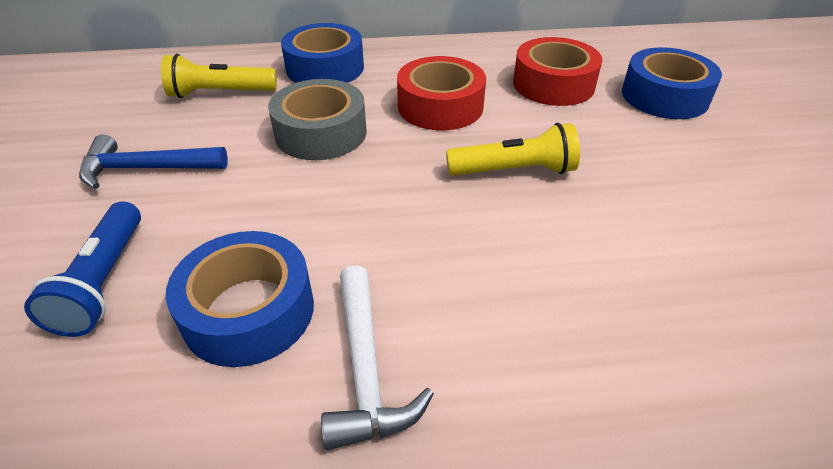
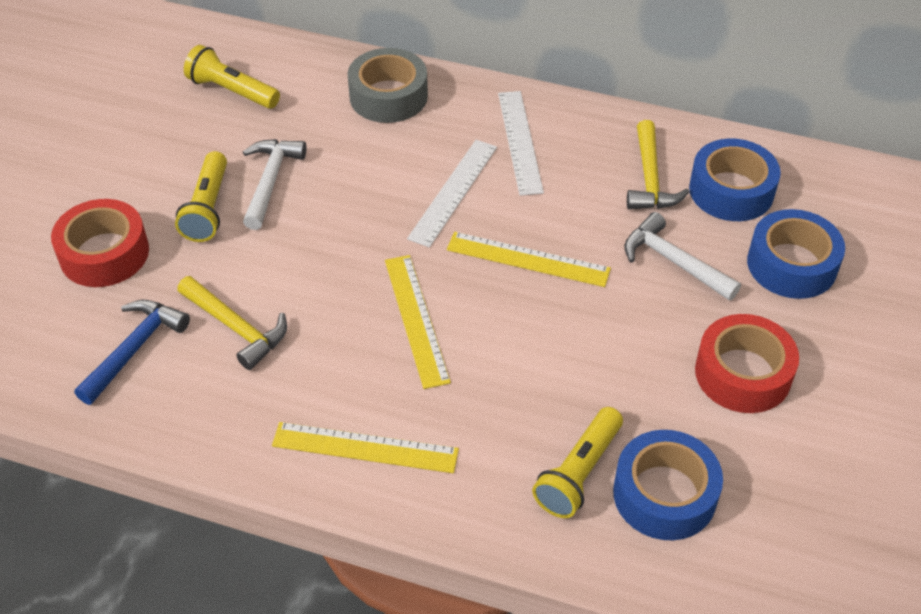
blue flashlight: [24,201,141,337] = 1 -> none = 0
white hammer: [321,265,434,450] = 1 -> [243,139,306,230] [624,212,741,301] = 2
white ruler: none = 0 -> [407,140,497,248] [498,91,544,196] = 2
yellow flashlight: [161,54,277,98] [446,123,580,176] = 2 -> [175,151,227,242] [184,45,280,109] [532,407,623,518] = 3
yellow hammer: none = 0 -> [177,276,287,370] [627,120,689,209] = 2
yellow ruler: none = 0 -> [272,422,459,473] [385,255,451,389] [447,232,611,287] = 3

